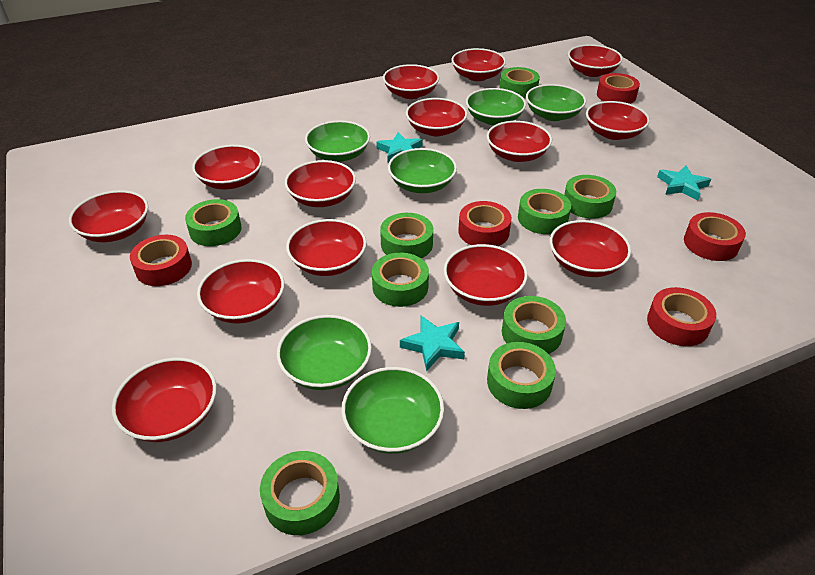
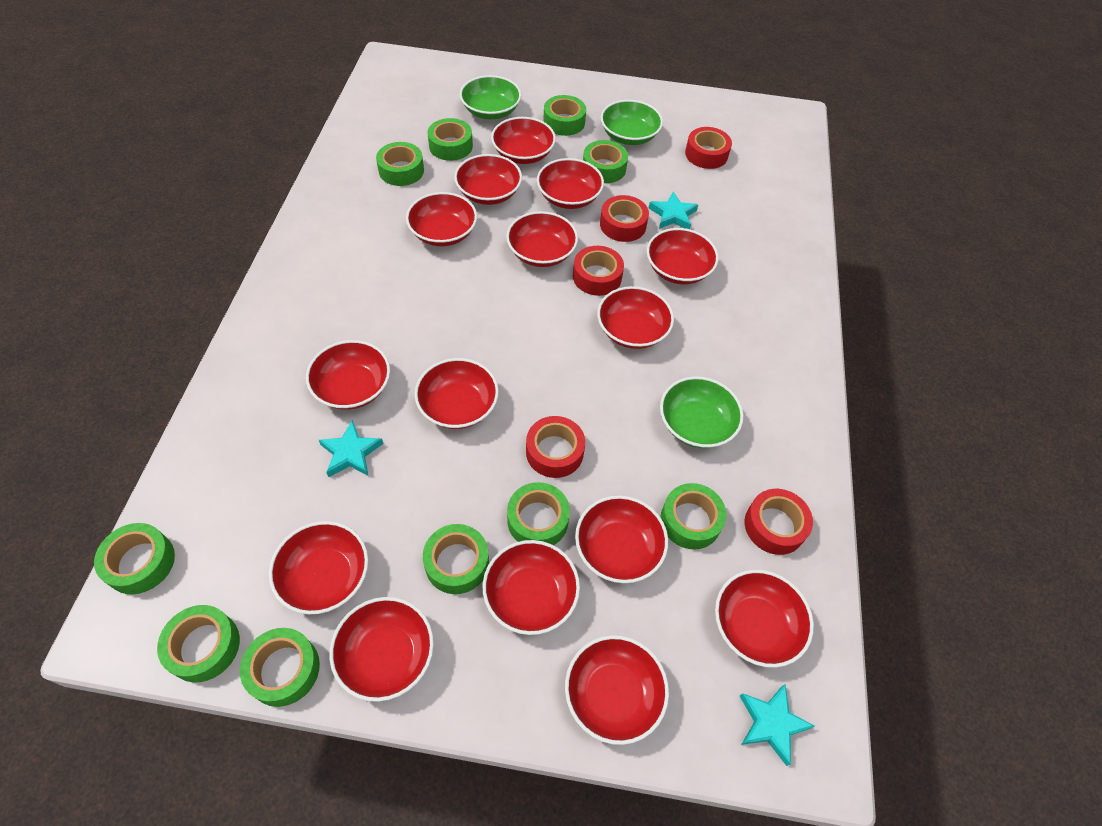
green bowl: [277,315,372,390] [305,120,370,162] [341,367,444,454] [388,148,457,193] [466,88,526,125] [526,84,586,121] = 6 -> [460,75,521,119] [601,100,663,145] [660,376,744,448] = 3
green tape: [185,199,242,246] [260,451,340,535] [372,253,429,307] [380,213,433,258] [487,342,556,409] [499,67,540,98] [502,296,566,354] [518,189,571,234] [564,175,616,219] = 9 -> [94,523,175,594] [157,605,240,682] [240,628,320,707] [376,142,424,186] [423,524,489,594] [427,118,473,161] [507,482,570,545] [543,95,586,136] [583,140,628,183] [660,483,727,550] = 10
red bowl: [69,190,148,242] [112,358,217,442] [192,145,262,189] [197,259,284,324] [285,160,356,207] [286,219,367,276] [383,64,439,99] [406,98,467,136] [444,244,528,306] [451,48,506,81] [487,121,552,162] [550,220,631,277] [568,44,623,77] [586,101,650,140] = 14 -> [269,521,368,614] [306,340,390,410] [330,597,434,702] [406,192,477,246] [414,358,499,429] [454,154,522,205] [483,540,580,635] [491,117,556,164] [506,211,578,267] [537,158,604,209] [565,635,669,745] [575,496,668,583] [597,286,674,349] [647,228,719,284] [715,570,814,668] = 15

